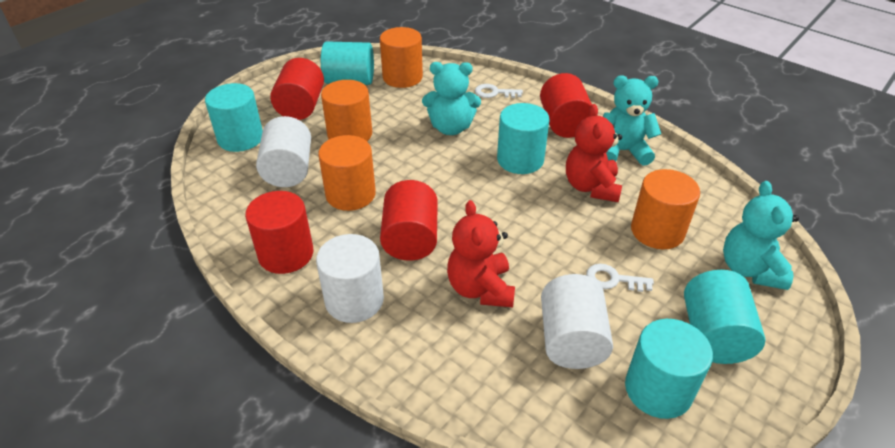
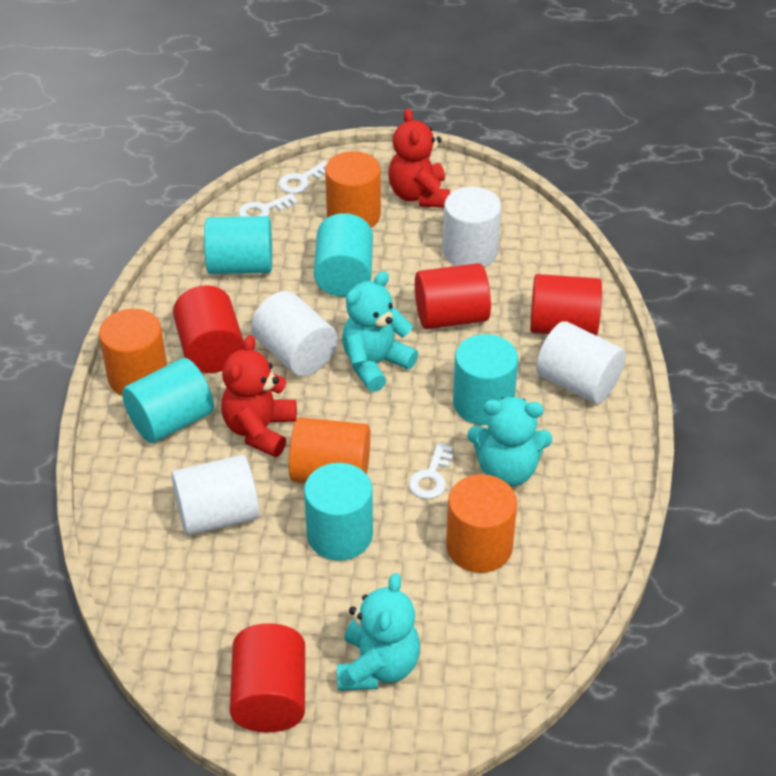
white cylinder: [256,116,311,187] [316,234,384,323] [541,274,613,369] = 3 -> [171,455,259,536] [251,291,338,376] [443,187,501,267] [536,321,625,404] = 4
white key: [475,84,523,98] [586,264,654,292] = 2 -> [238,193,298,217] [278,161,327,194] [409,442,453,499] = 3

